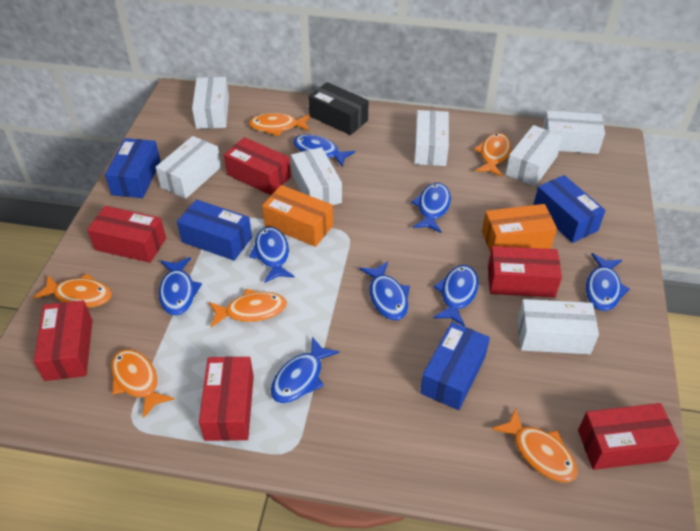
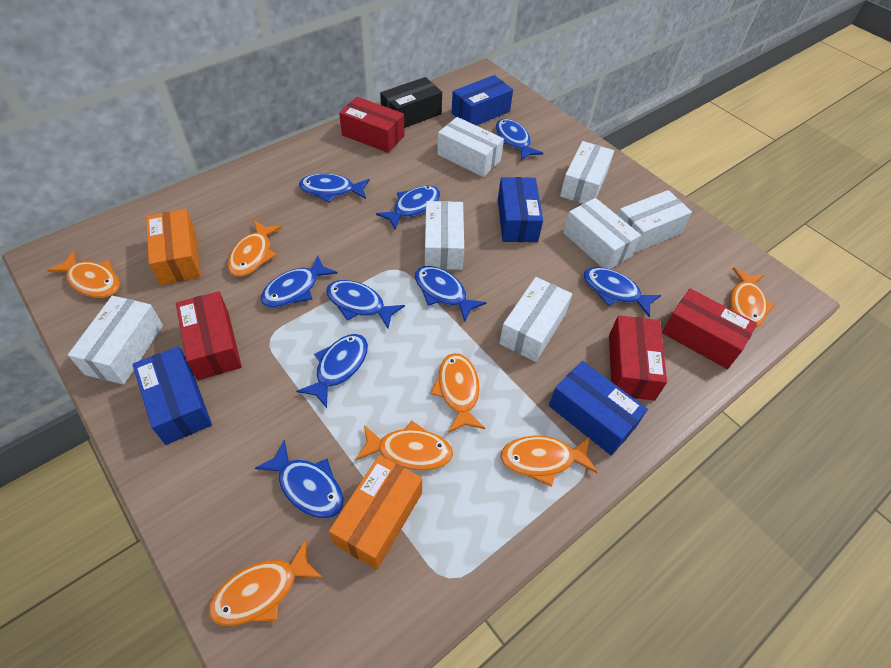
blue fish: [159,257,202,316] [249,227,295,283] [271,337,339,403] [293,134,355,167] [360,261,410,320] [411,183,451,233] [433,265,479,327] [586,253,630,311] = 8 -> [255,440,344,519] [261,255,338,308] [296,334,368,408] [299,174,370,203] [326,280,405,329] [376,185,440,230] [415,266,487,322] [496,119,543,160] [583,267,661,317] = 9
orange fish: [33,273,112,308] [111,349,174,418] [209,289,287,327] [249,113,310,136] [474,133,511,177] [492,408,578,482] = 6 -> [47,251,120,298] [209,539,323,626] [228,221,282,277] [355,420,453,471] [431,353,485,433] [500,436,597,487] [730,267,775,328] = 7
red box: [34,300,93,381] [87,206,166,263] [199,356,254,441] [224,137,291,195] [488,246,562,297] [578,403,680,470] = 6 -> [176,291,242,380] [339,97,404,153] [609,315,667,401] [662,289,757,369] = 4

